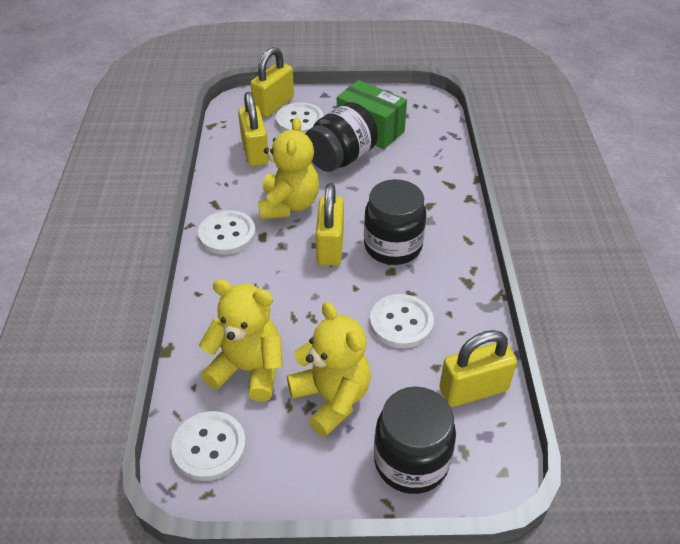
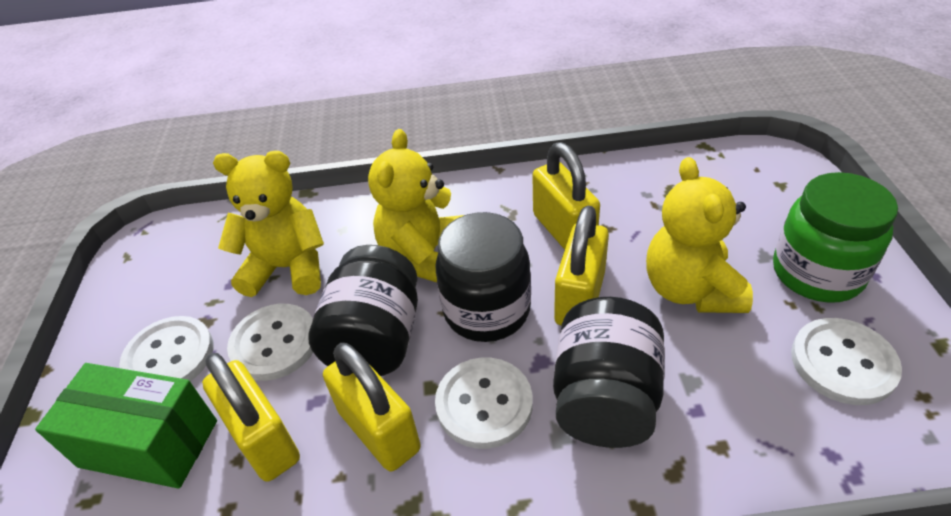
green jar: none = 0 -> [773,172,898,303] = 1

